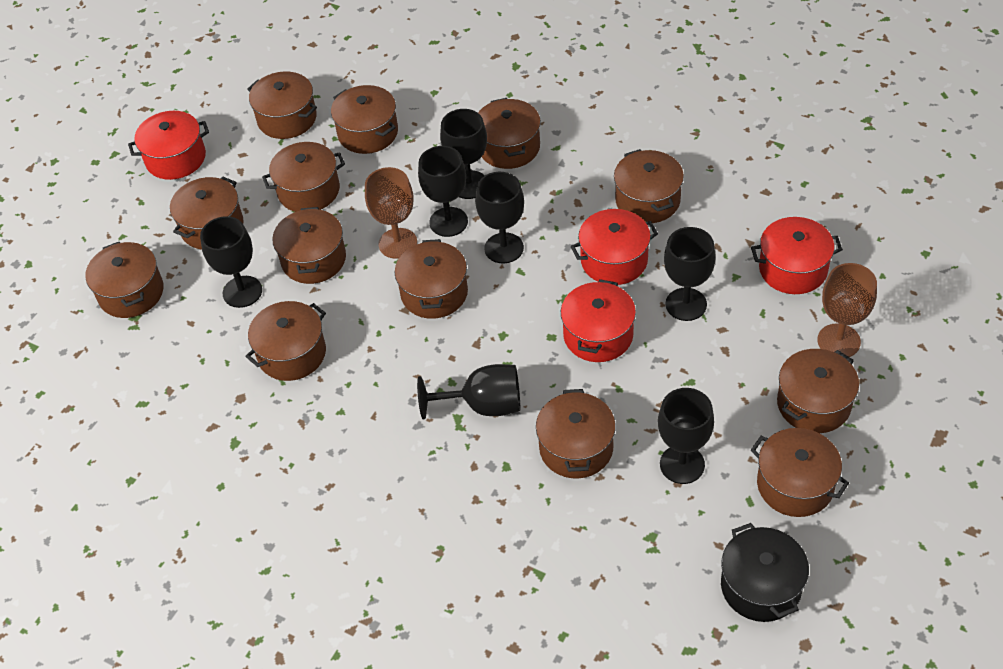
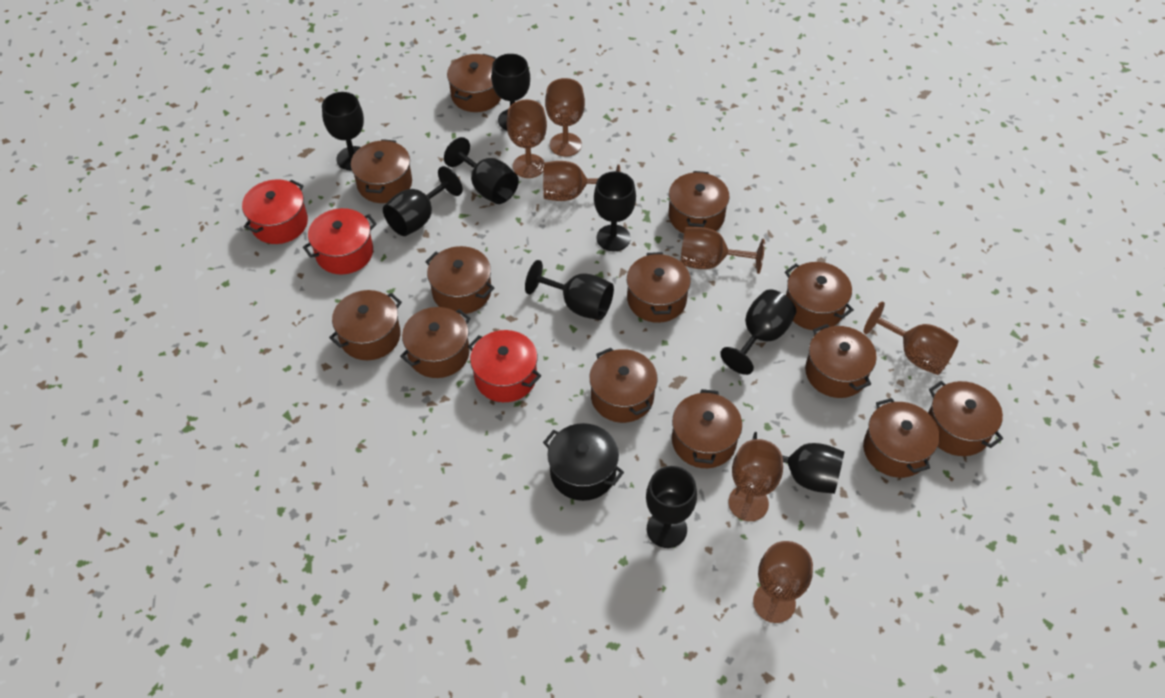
black goblet: [200,216,262,308] [417,364,520,419] [418,146,468,237] [440,109,487,199] [475,172,524,263] [658,388,714,484] [664,227,716,321] = 7 -> [322,92,364,170] [383,166,463,236] [444,137,519,204] [491,54,530,130] [525,260,614,320] [594,171,636,251] [646,466,697,548] [720,290,796,375] [752,432,844,494] = 9
brown goblet: [365,167,417,259] [817,263,877,357] = 2 -> [506,99,547,178] [543,161,621,201] [545,78,585,157] [680,227,765,274] [728,439,783,521] [753,541,813,623] [864,302,958,375] = 7
red pot: [128,111,209,180] [561,279,636,362] [571,209,658,285] [751,217,843,294] = 4 -> [242,179,308,244] [303,208,377,274] [468,330,541,402] = 3

